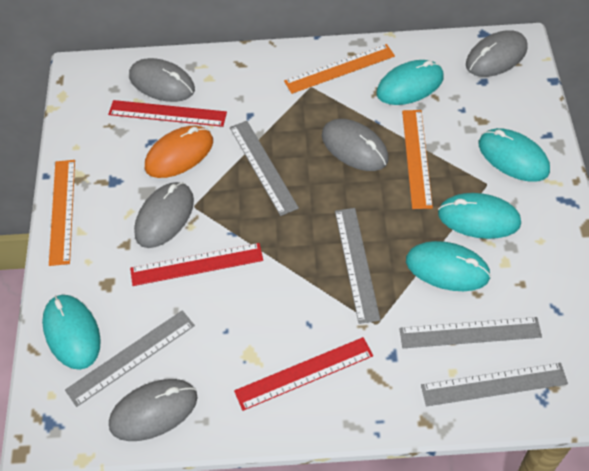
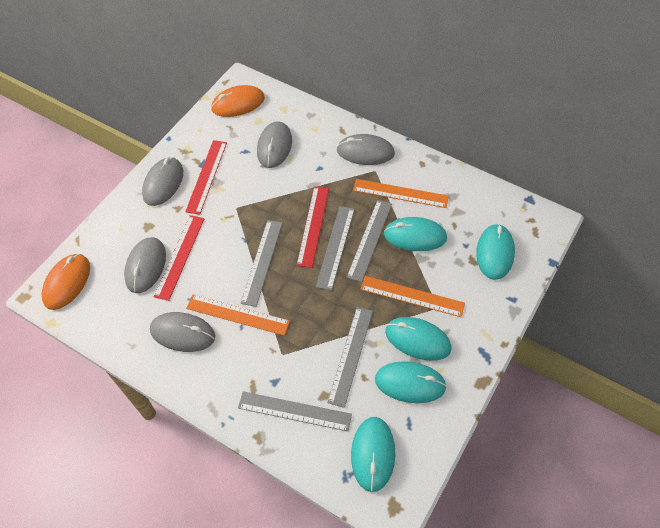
orange mouse: [145,126,213,178] = 1 -> [41,254,90,310] [211,85,265,117] = 2

